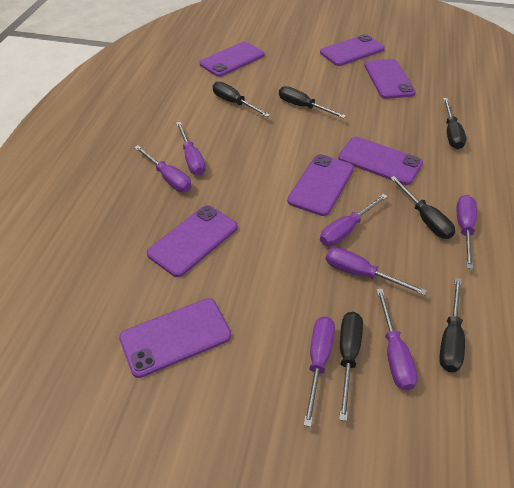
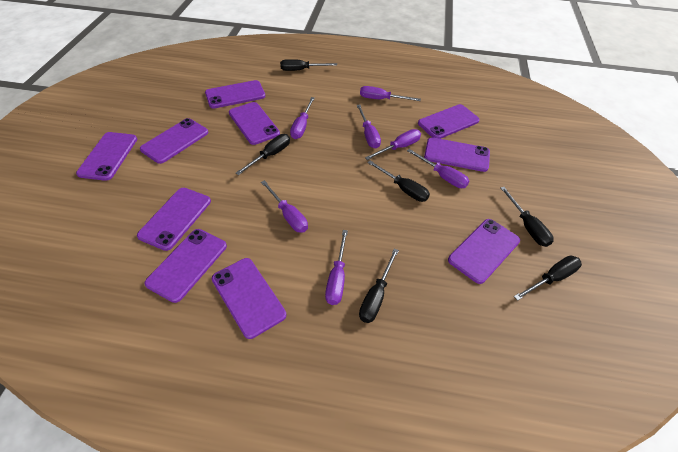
purple phone: [119,298,231,378] [147,205,238,277] [200,41,264,77] [287,154,354,216] [320,34,385,66] [338,137,423,185] [364,59,416,99] = 7 -> [76,132,137,181] [137,188,211,251] [140,118,208,164] [144,229,227,303] [205,80,266,109] [212,258,286,339] [229,102,280,145] [418,104,480,139] [424,137,490,172] [448,219,520,284] = 10

